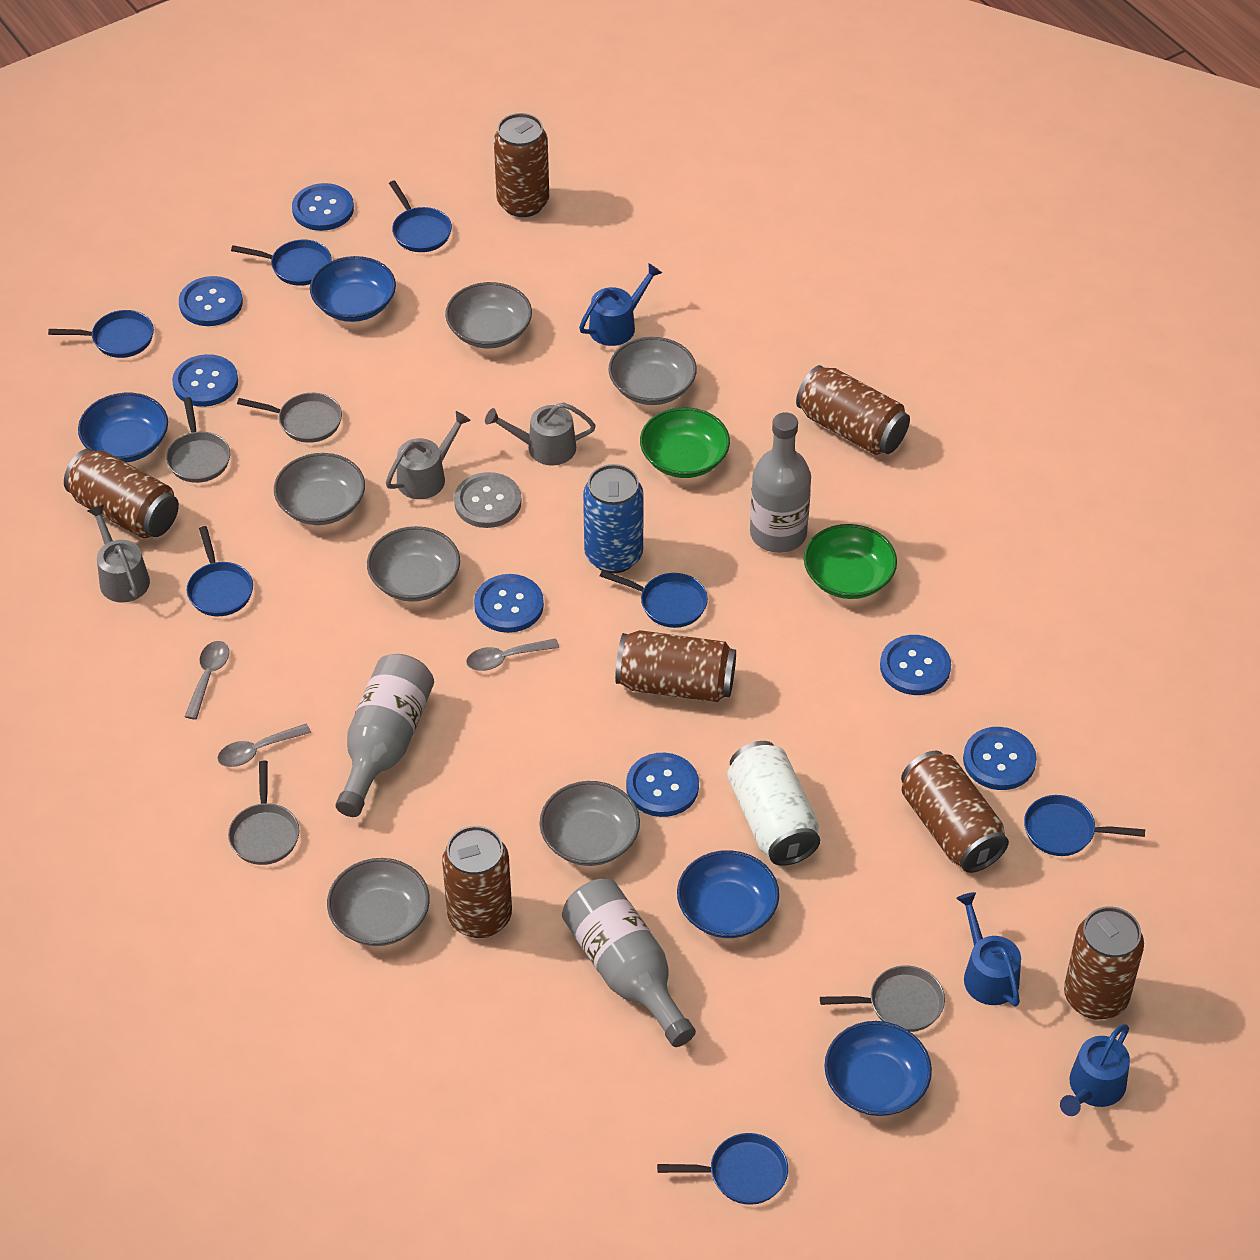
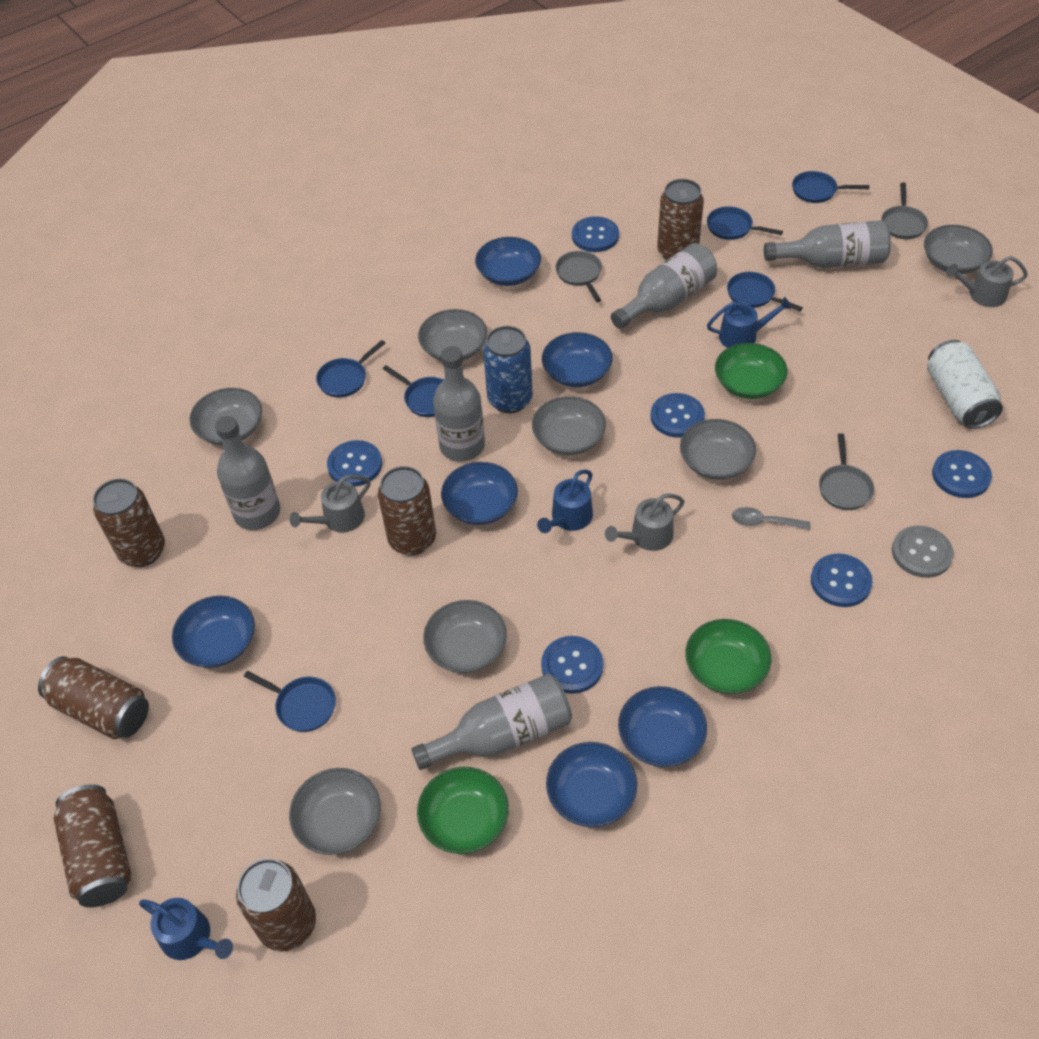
blue bowl: [78,393,168,462] [310,256,396,322] [677,850,779,938] [824,1021,932,1116] = 4 -> [172,596,255,668] [441,462,518,525] [475,237,541,286] [542,332,613,387] [546,742,637,827] [618,686,707,767] = 6
blue button: [172,354,238,407] [179,276,243,326] [292,183,354,231] [474,574,544,633] [626,753,699,817] [880,635,951,695] [963,727,1037,790] = 7 -> [327,440,382,486] [541,636,603,694] [572,216,619,252] [650,393,705,438] [811,553,873,607] [932,450,992,498] = 6
blue pan: [48,310,154,358] [187,526,253,616] [231,239,331,286] [389,180,452,252] [600,570,708,628] [657,1133,788,1205] [1024,795,1145,856] = 7 -> [244,671,336,732] [316,340,385,398] [383,365,444,417] [707,206,783,240] [727,272,803,311] [792,171,869,203] = 6
brown can: [64,449,179,538] [442,826,512,938] [494,113,549,217] [615,630,736,702] [796,365,910,455] [901,751,1009,873] [1064,907,1144,1020] = 7 -> [38,656,149,739] [53,784,132,907] [93,479,165,567] [236,858,316,952] [378,466,436,556] [657,179,704,260] = 6
green bowl: [640,407,730,478] [804,524,897,599] = 2 -> [417,767,509,854] [685,619,772,694] [715,343,788,399] = 3
grey bottle: [336,654,434,817] [562,879,696,1047] [750,412,811,553] = 3 -> [215,416,280,530] [411,674,572,770] [433,346,485,462] [611,243,717,329] [764,220,891,268] = 5
grey bowl: [274,453,365,525] [327,858,430,946] [367,526,460,602] [445,282,532,348] [540,781,640,866] [608,337,697,405] = 6 -> [190,388,262,445] [289,768,381,855] [418,309,487,361] [423,600,507,673] [532,396,606,455] [680,419,756,480] [924,225,993,274] = 7
grey pan: [166,397,230,483] [228,760,299,865] [237,393,342,443] [820,966,945,1032] = 4 -> [555,251,602,302] [819,433,874,510] [881,182,928,239] = 3
grey spoon: [185,641,229,720] [217,724,311,767] [466,638,559,671] = 3 -> [732,507,810,530] = 1

